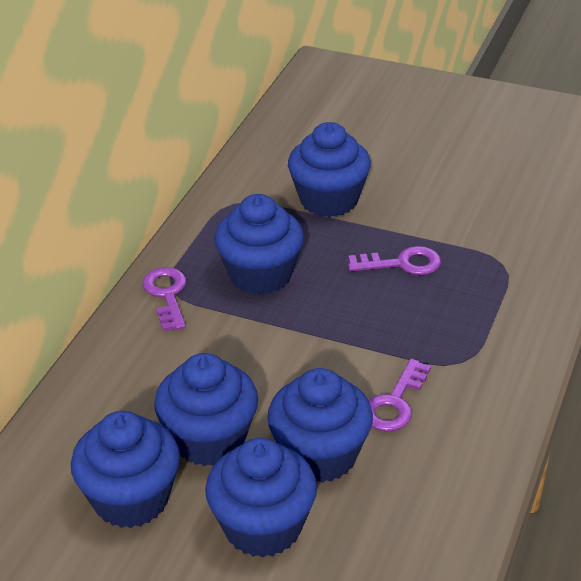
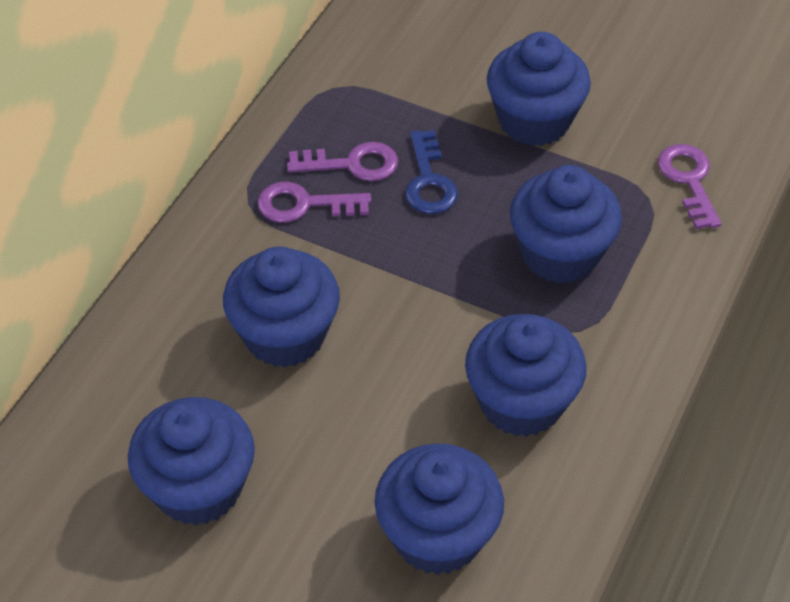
blue key: none = 0 -> [405,130,458,214] = 1

